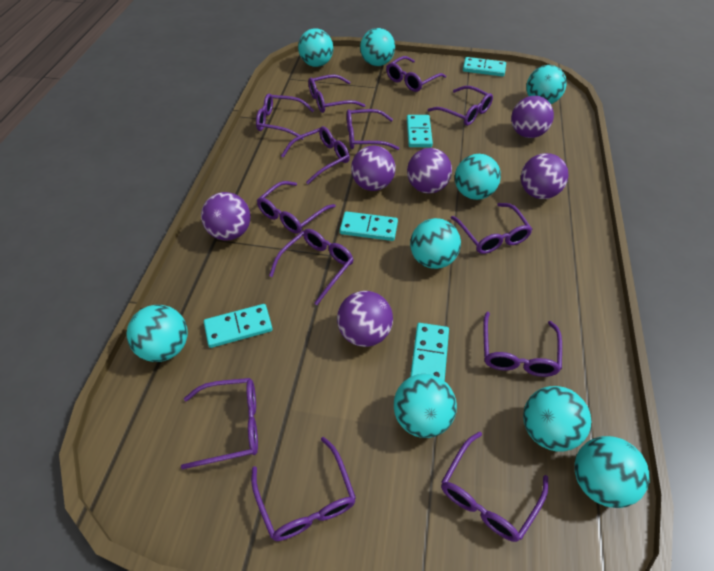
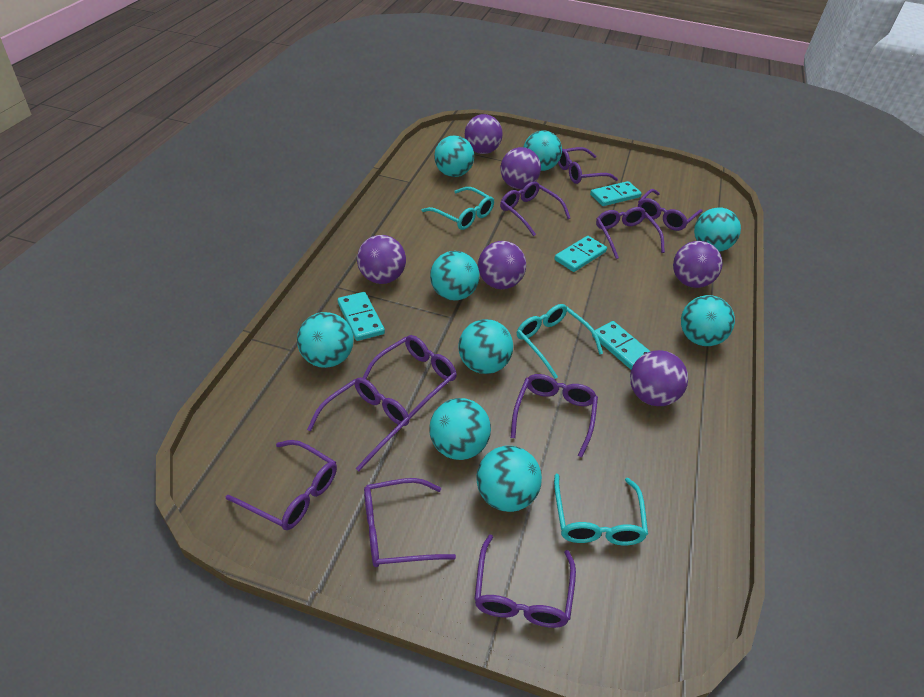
purple glasses: [181,378,258,469] [251,437,356,541] [256,93,314,140] [257,181,336,234] [269,229,354,305] [281,126,350,184] [308,74,365,113] [347,109,399,150] [386,56,446,92] [428,86,493,126] [441,432,548,542] [451,203,532,254] [483,312,562,377] = 13 -> [226,440,337,530] [307,377,410,471] [363,335,457,419] [364,478,456,567] [474,535,576,628] [500,181,570,236] [511,374,598,457] [558,147,618,184] [596,207,665,259] [638,189,703,231] = 10
turquoise domino: [204,304,273,348] [340,211,398,241] [407,115,433,147] [410,323,449,381] [463,57,506,77] = 5 -> [338,292,385,341] [554,236,607,272] [590,181,642,206] [592,321,651,370] = 4
turquoise glasses: none = 0 -> [422,187,494,230] [517,304,603,379] [554,474,648,545] = 3

